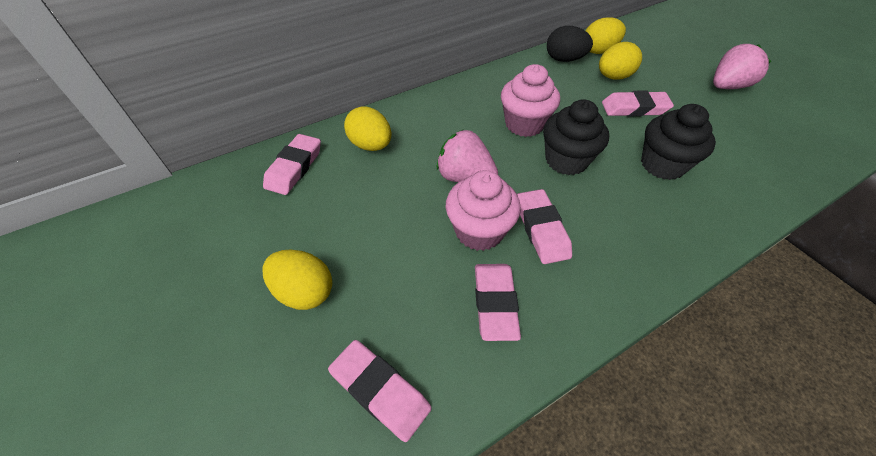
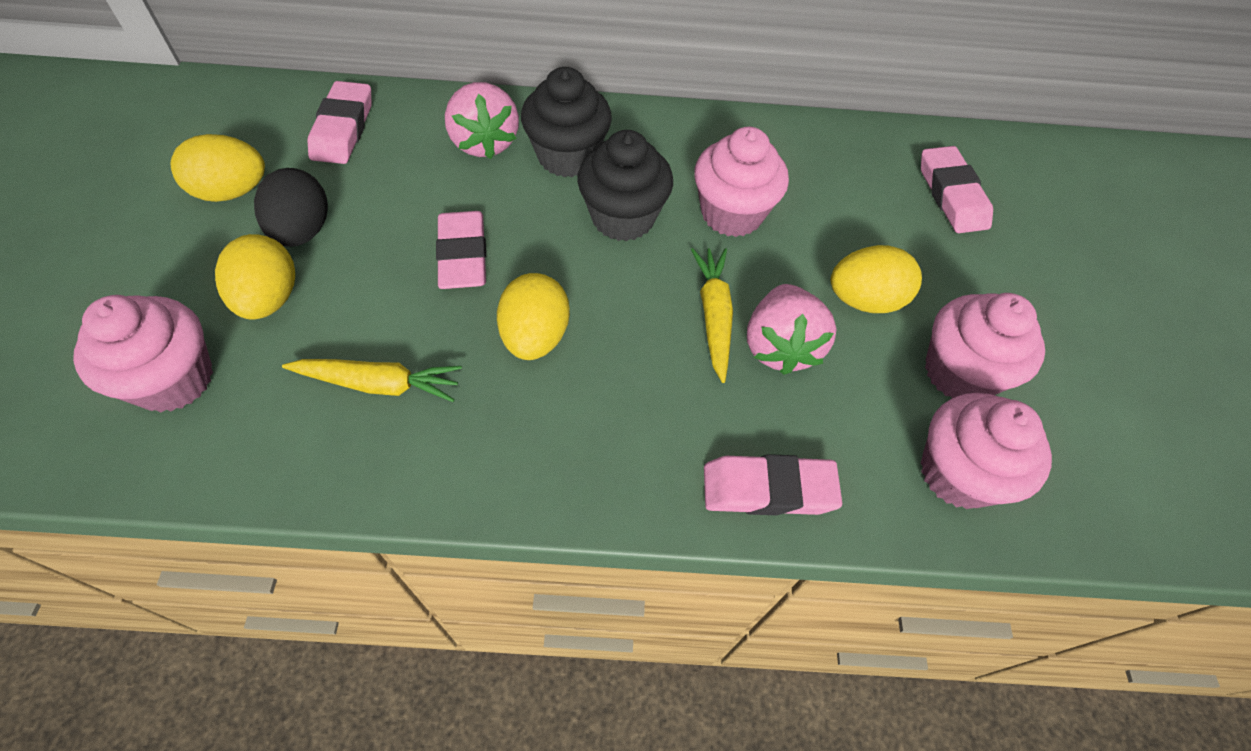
pink cupcake: [446,170,521,251] [501,64,560,137] = 2 -> [73,295,213,412] [694,127,789,237] [921,393,1052,509] [925,293,1045,398] = 4
pink eraser: [263,134,321,195] [328,340,432,442] [475,264,521,341] [517,189,572,264] [602,91,674,117] = 5 -> [308,81,372,164] [436,211,486,289] [704,454,842,515] [921,146,993,233] = 4
yellow carrot: none = 0 -> [282,359,462,402] [691,248,733,383] = 2

